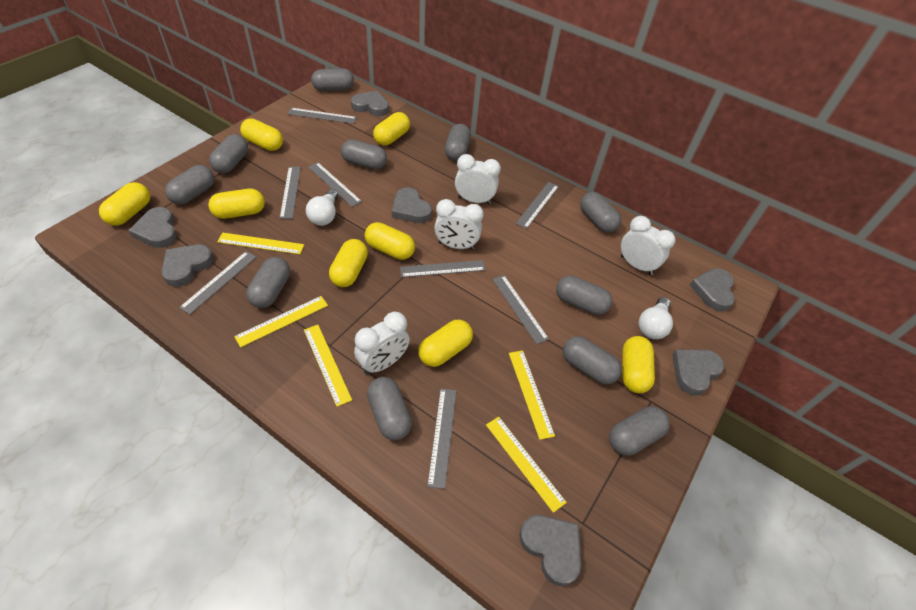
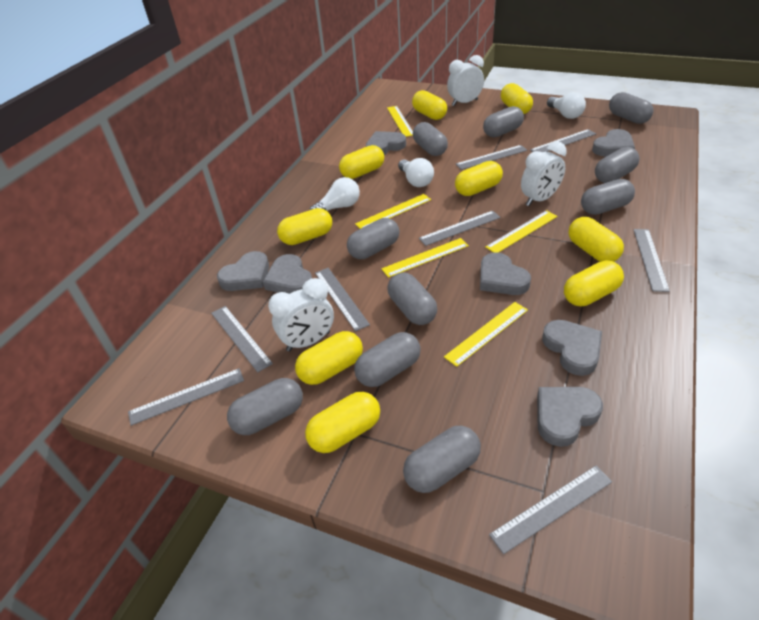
grey capsule: [165,165,214,205] [209,134,248,173] [246,257,290,308] [311,68,354,91] [341,139,387,170] [367,377,412,440] [445,124,471,161] [556,276,612,315] [563,336,622,385] [580,192,621,233] [609,406,670,456] = 11 -> [227,378,303,435] [347,218,399,259] [354,332,421,387] [388,273,437,325] [403,426,481,493] [413,122,448,156] [483,106,524,137] [581,179,635,215] [595,147,640,183] [609,92,654,124] = 10
white clock: [354,312,410,375] [434,199,484,250] [455,154,501,204] [621,216,676,275] = 4 -> [268,278,334,352] [447,55,484,106] [521,141,567,206] = 3
white light bulb: [306,189,338,226] [638,297,673,339] = 2 -> [310,177,360,211] [398,158,434,187] [547,92,586,119] = 3
yellow capsule: [99,182,150,226] [208,189,265,219] [240,119,283,151] [329,239,368,287] [365,222,415,260] [373,112,410,146] [418,320,473,367] [622,336,655,393] = 8 -> [277,208,332,245] [295,331,363,385] [305,392,380,453] [339,145,384,179] [412,90,447,120] [455,161,503,196] [501,83,533,114] [564,260,624,306] [569,217,624,262] = 9

